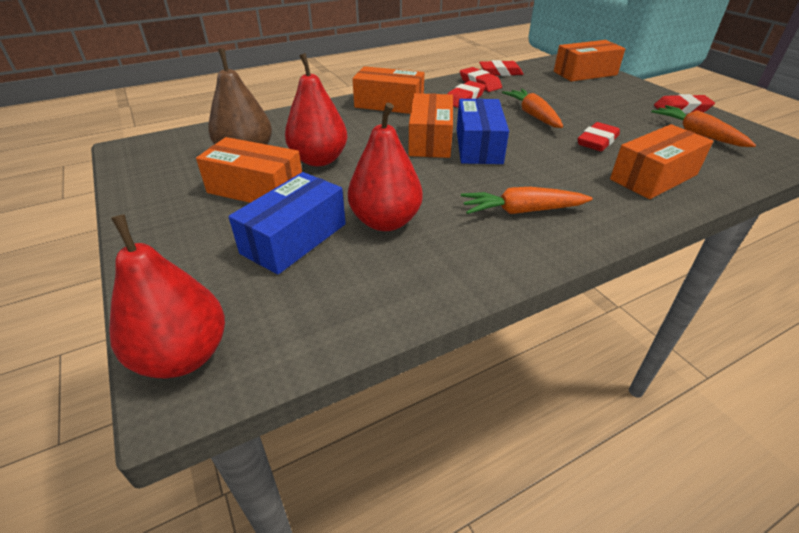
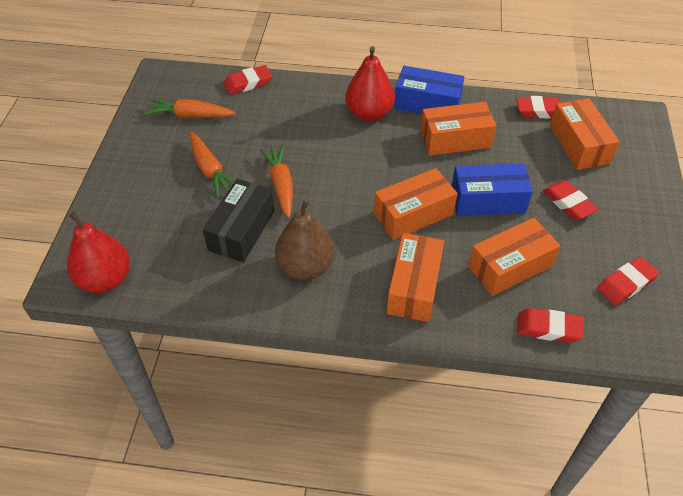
black box: none = 0 -> [203,179,275,262] = 1
red pear: [109,214,225,378] [285,53,347,166] [348,102,423,231] = 3 -> [67,212,130,293] [346,46,395,121] = 2

